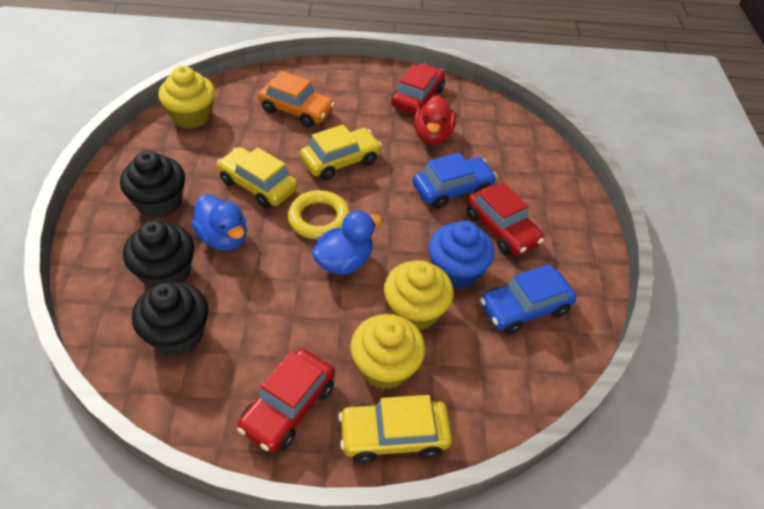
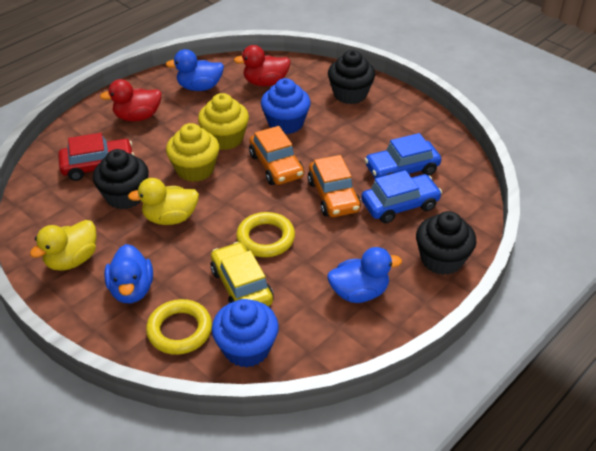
blue cupcake: [429,221,495,289] = 1 -> [212,299,279,367] [261,78,311,134] = 2
blue duck: [191,194,247,251] [312,211,382,275] = 2 -> [104,244,153,303] [166,49,224,91] [327,247,402,303] = 3
orange car: [258,71,335,127] = 1 -> [249,126,304,185] [308,155,361,217] = 2
red car: [237,349,335,453] [391,63,445,115] [466,182,544,256] = 3 -> [58,133,134,181] = 1
red duck: [414,95,456,145] = 1 -> [100,79,162,121] [234,45,291,86] = 2
yellow car: [217,147,298,209] [300,124,382,181] [339,395,452,464] = 3 -> [210,242,274,306] = 1
yellow cupcake: [158,66,215,129] [350,314,425,390] [384,261,454,330] = 3 -> [166,123,219,182] [198,93,249,150] = 2
yellow duck: none = 0 -> [30,220,96,271] [128,178,199,225] = 2
yellow ring: [287,190,350,240] = 1 -> [146,299,212,355] [236,212,295,257] = 2

